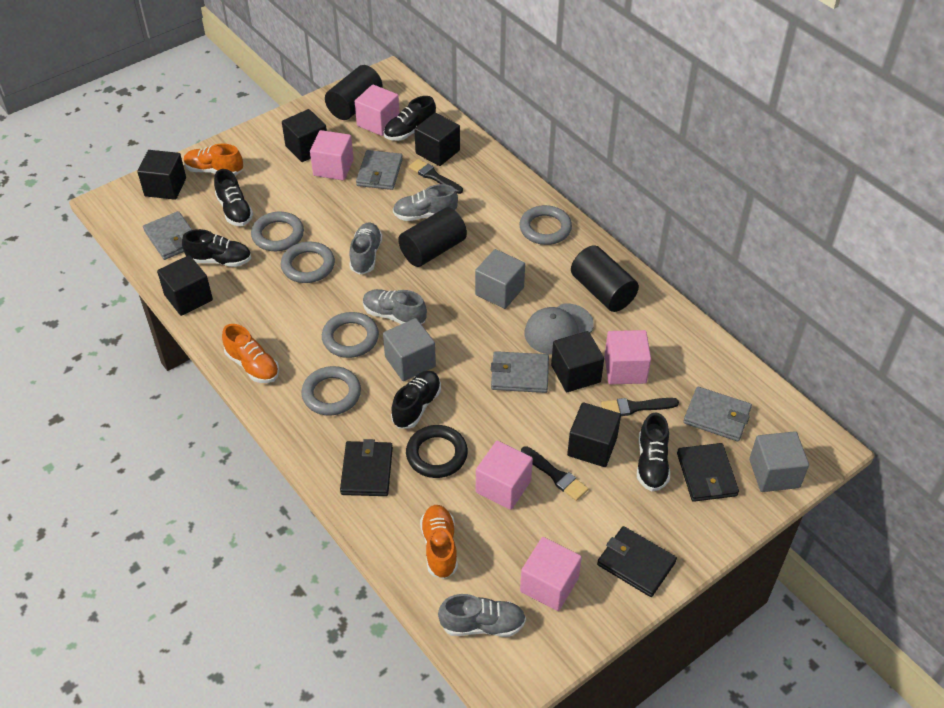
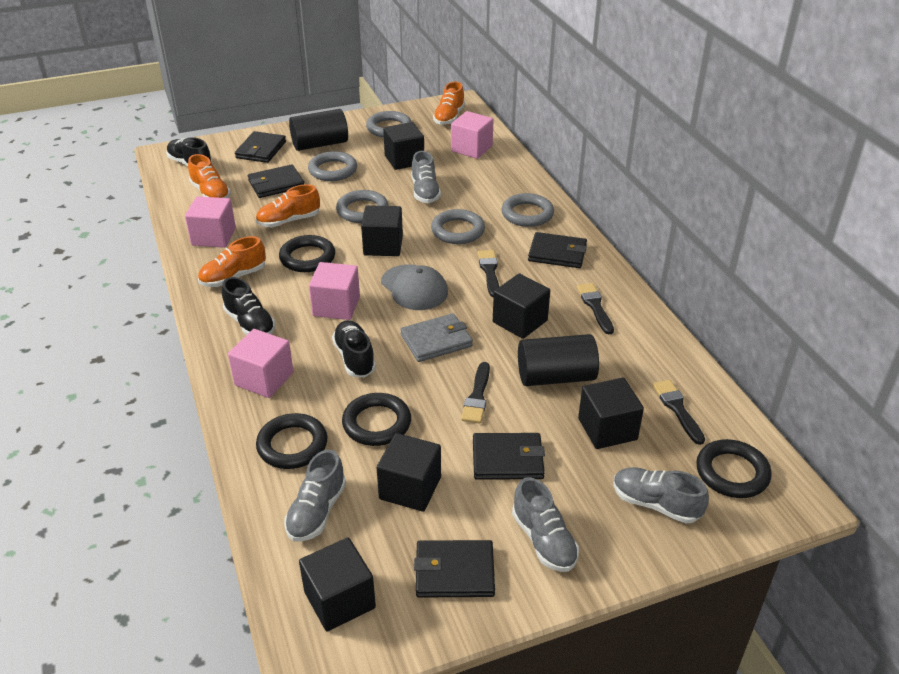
black brush: [409,159,463,194] [521,446,588,501] [601,398,679,416] = 3 -> [461,362,490,423] [478,250,499,297] [577,283,614,334] [653,380,705,445] = 4
black cylinder: [325,65,383,120] [398,207,467,267] [571,245,639,312] = 3 -> [289,109,348,151] [518,334,599,386] = 2
black ring: [406,425,468,478] = 1 -> [256,413,327,469] [279,235,335,272] [342,393,411,446] [696,439,772,498] = 4
black shoe: [182,229,251,267] [214,169,253,226] [384,96,436,141] [391,371,441,429] [637,413,670,491] = 5 -> [166,137,212,166] [222,277,275,335] [332,320,376,377] = 3
black wallet: [340,439,393,496] [597,526,677,597] [677,443,739,502] = 3 -> [235,131,286,163] [248,164,304,198] [414,540,495,598] [473,433,545,480] [528,232,587,268] = 5
grey cube: [383,318,436,381] [475,249,525,309] [749,431,809,492] = 3 -> none = 0
grey wallet: [143,211,192,260] [356,150,403,190] [491,351,549,393] [683,387,752,441] = 4 -> [400,313,473,362] = 1
orange shoe: [184,143,243,175] [222,324,279,383] [420,505,458,579] = 3 -> [188,154,231,198] [198,236,266,287] [256,184,320,227] [433,82,465,125] = 4
pink cube: [310,130,354,180] [355,85,400,136] [476,441,533,510] [520,537,582,611] [604,330,651,384] = 5 -> [185,196,236,248] [228,329,294,398] [309,262,360,320] [451,111,494,159] = 4

